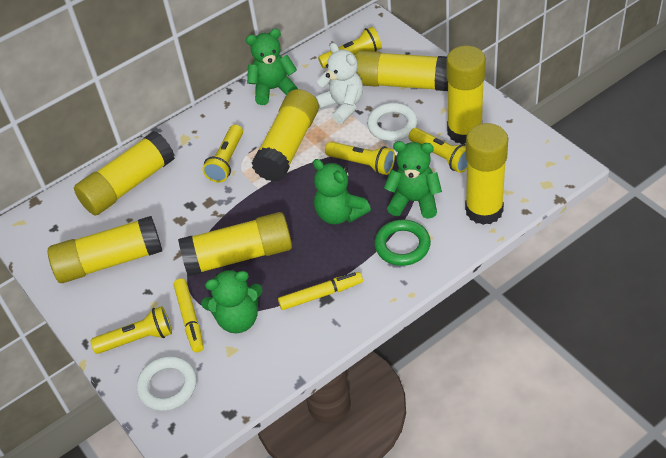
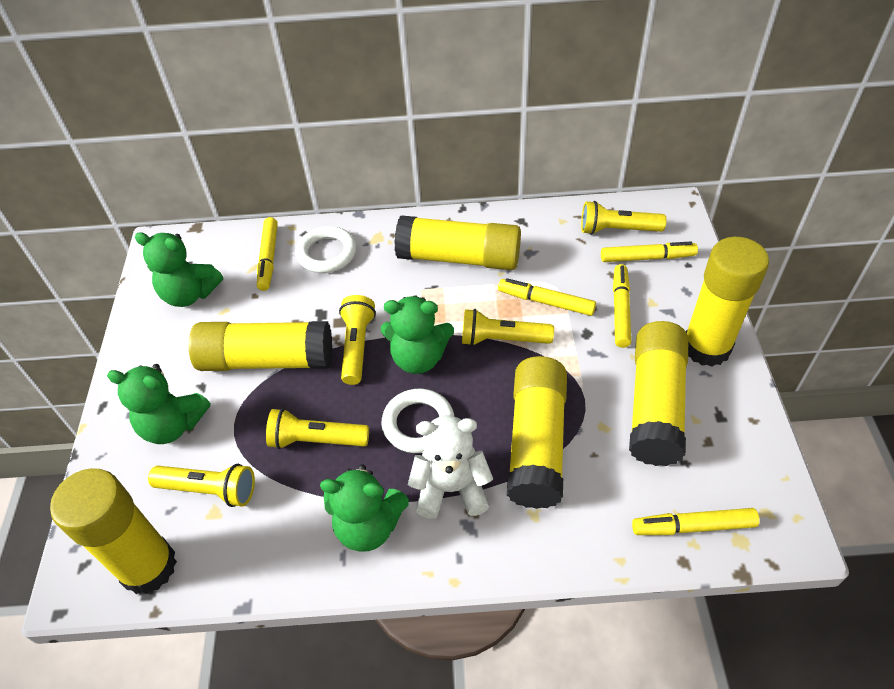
green ring: [374,219,431,266] = 1 -> none = 0
yellow glue stick: [48,216,162,283] [74,131,175,215] [178,212,292,276] [252,89,319,182] [355,50,448,91] [446,46,486,144] [465,123,508,225] = 7 -> [50,468,177,594] [189,321,332,371] [394,216,521,270] [507,356,567,509] [629,321,688,466] [686,237,769,367] = 6
yellow marker: [174,279,204,353] [278,272,363,310] = 2 -> [257,217,278,291] [498,278,596,316] [601,241,698,262] [613,264,631,348] [632,508,760,535] = 5

